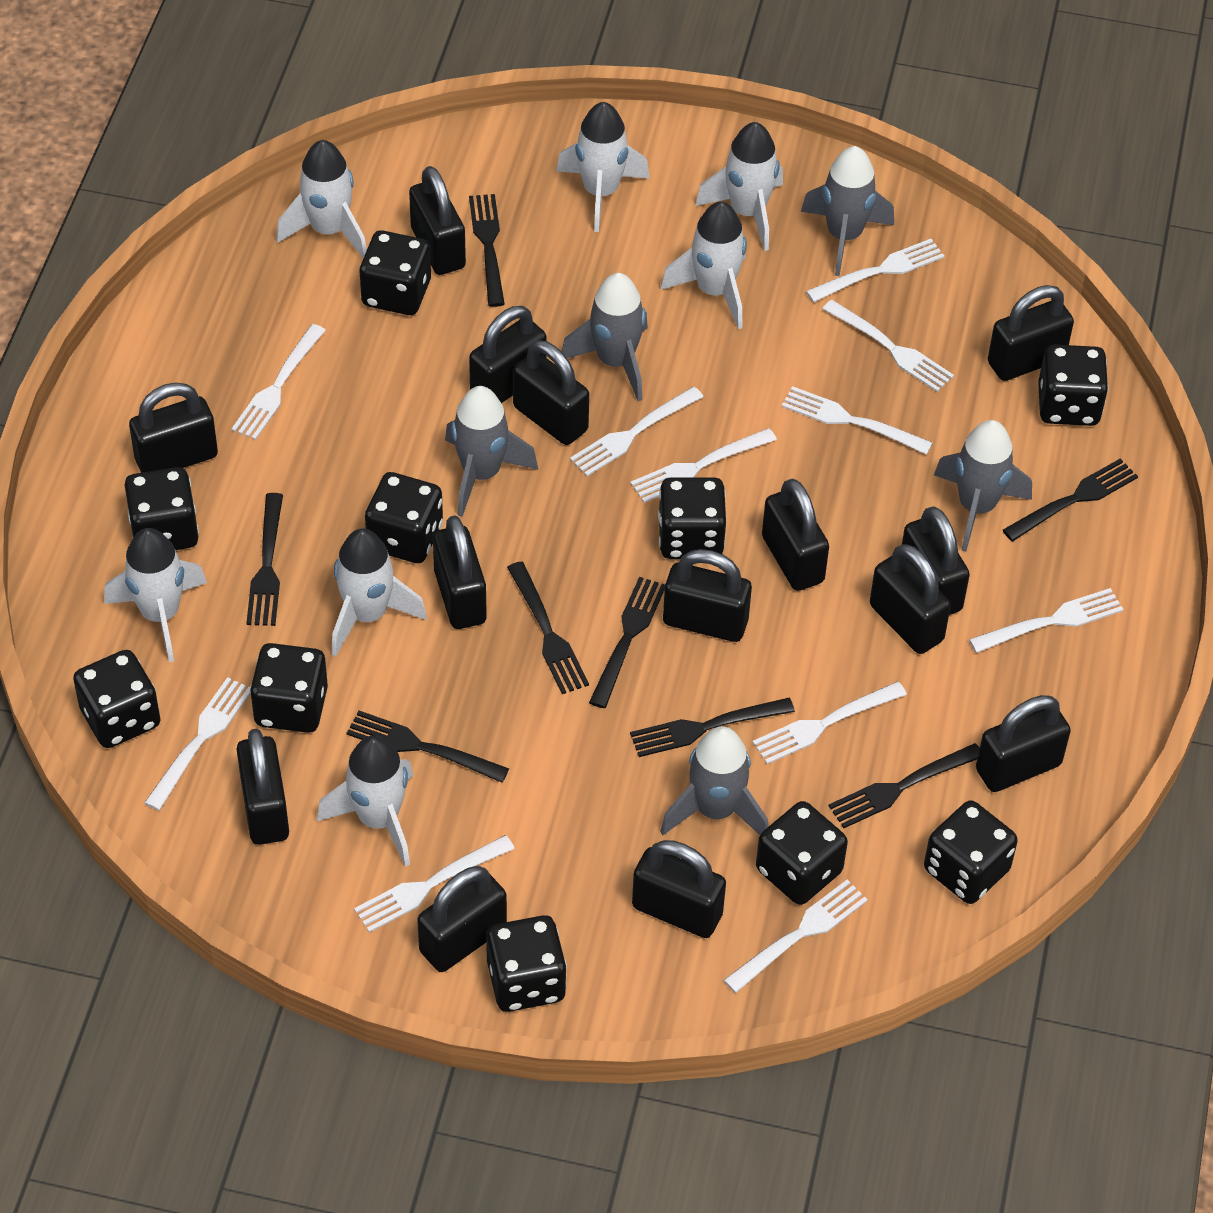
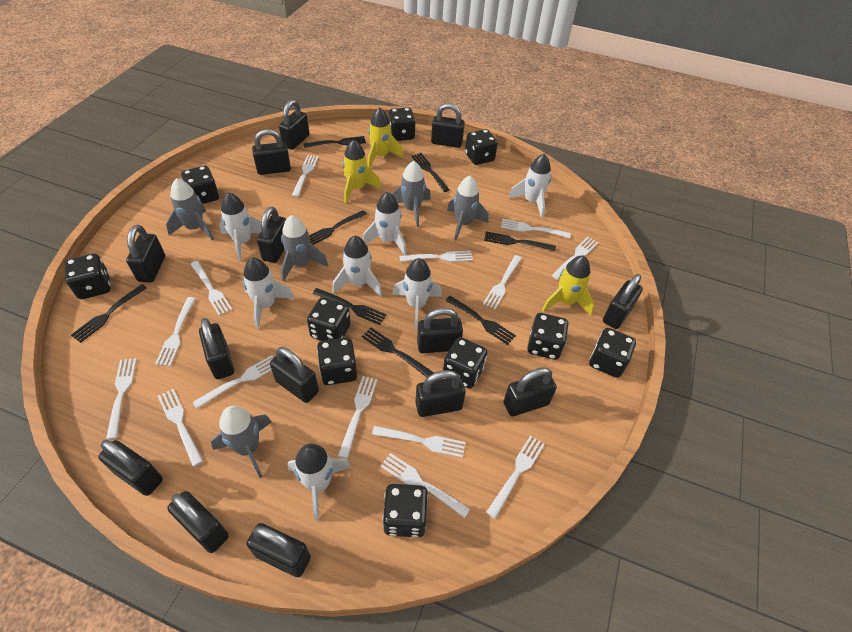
white fork: [144,677,250,810] [232,324,326,440] [354,835,515,933] [570,387,703,476] [630,428,777,503] [723,880,868,993] [752,681,907,764] [782,386,932,455] [806,239,945,302] [822,300,954,392] [969,588,1124,653] = 11 -> [106,358,137,439] [155,297,196,366] [158,389,203,467] [190,261,233,316] [193,355,274,409] [292,155,318,197] [338,376,378,458] [372,426,466,458] [380,453,470,518] [399,251,473,262] [483,255,522,309] [486,435,545,519] [501,219,571,238] [552,237,598,280] = 14
yellow rocket: none = 0 -> [342,139,381,203] [367,107,404,168] [542,255,594,315] = 3

